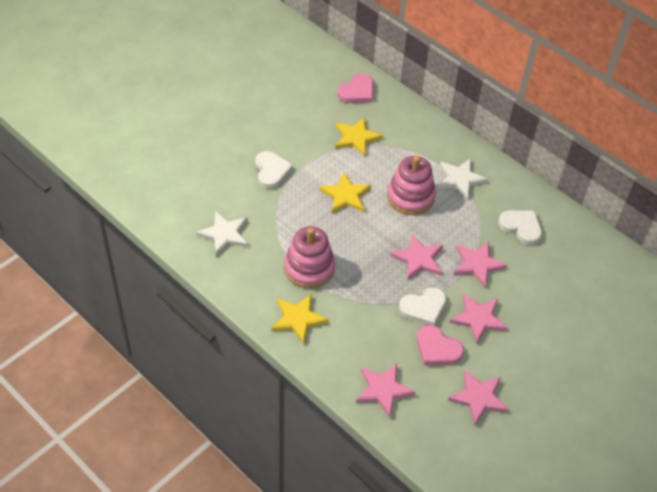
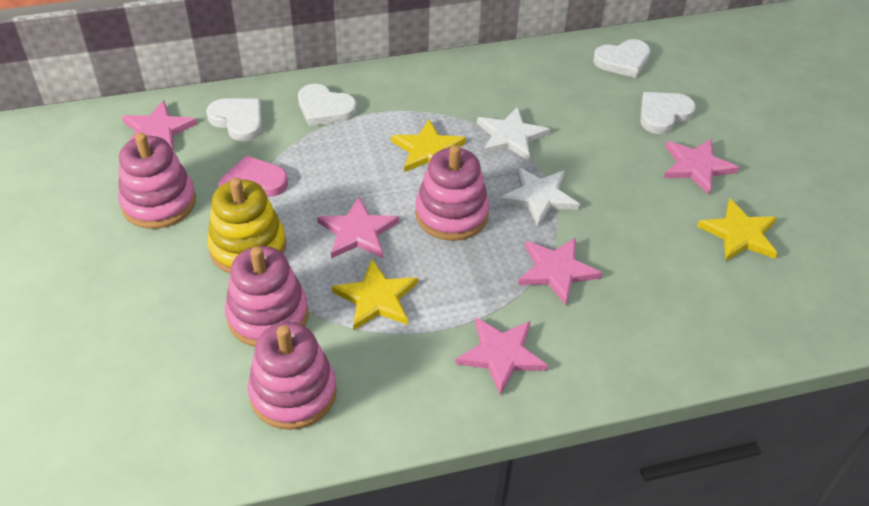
pink heart: [338,74,373,103] [417,325,464,365] = 2 -> [218,155,288,197] = 1
pink stacking toy: [284,226,335,289] [387,156,436,215] = 2 -> [118,133,196,229] [225,246,308,347] [248,322,337,430] [415,145,490,241] = 4
white heart: [255,151,293,189] [399,287,446,326] [498,210,542,245] = 3 -> [206,98,262,142] [298,84,357,126] [593,39,650,78] [640,92,696,134] = 4
yellow stacking toy: none = 0 -> [207,178,286,274] = 1

